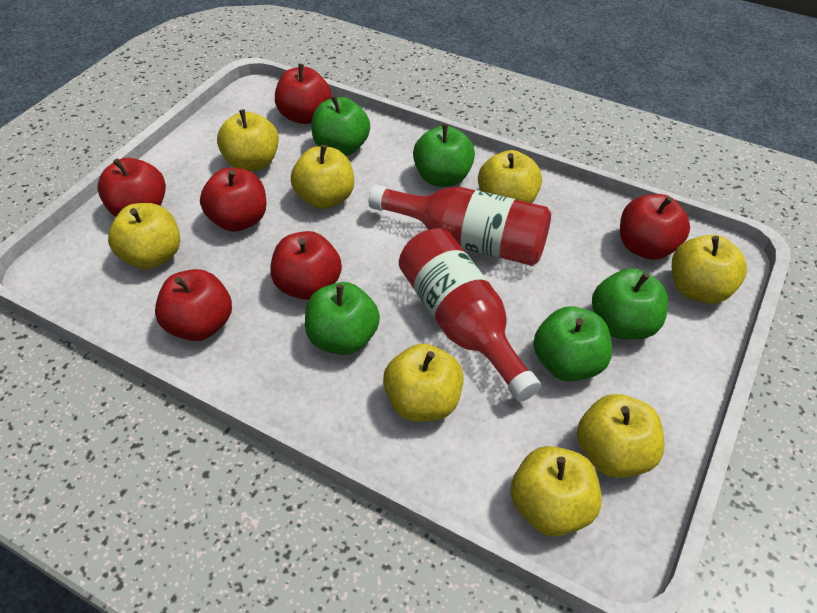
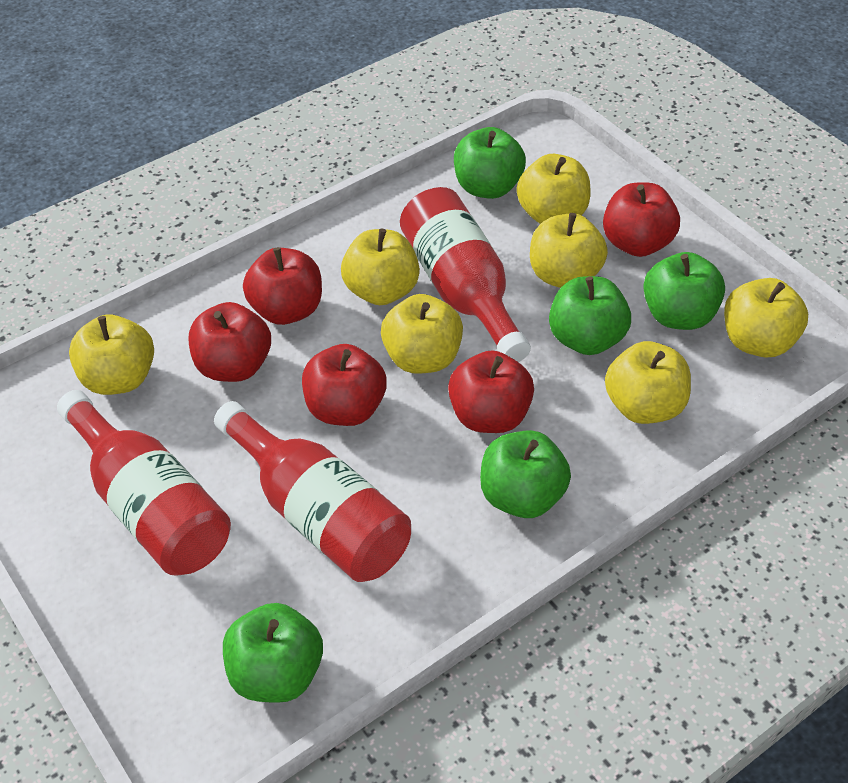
red apple: [97,158,166,217] [155,269,232,341] [200,168,267,232] [271,231,342,300] [275,64,332,124] [620,194,690,260] = 6 -> [189,302,271,382] [243,247,322,325] [302,344,387,426] [448,350,534,433] [603,182,680,257] = 5
red bottle: [369,185,551,266] [399,229,541,402] = 2 -> [57,390,231,576] [214,401,411,582] [400,187,531,362] = 3
yellow apple: [108,203,180,269] [217,109,279,172] [291,145,354,209] [383,343,464,422] [478,150,542,203] [511,446,602,536] [577,394,664,478] [672,235,747,304] = 8 -> [69,314,154,395] [341,229,420,305] [381,294,463,374] [517,154,591,224] [530,213,608,288] [605,341,691,424] [724,278,808,357] = 7

